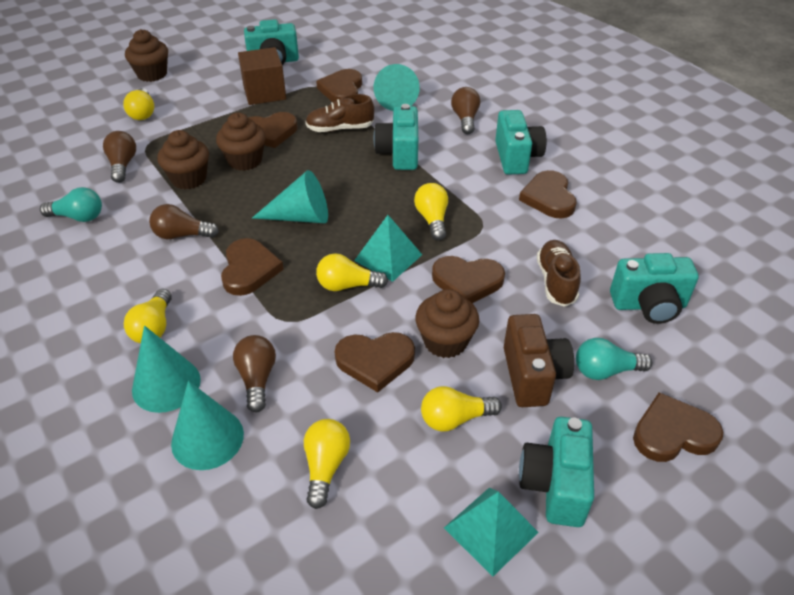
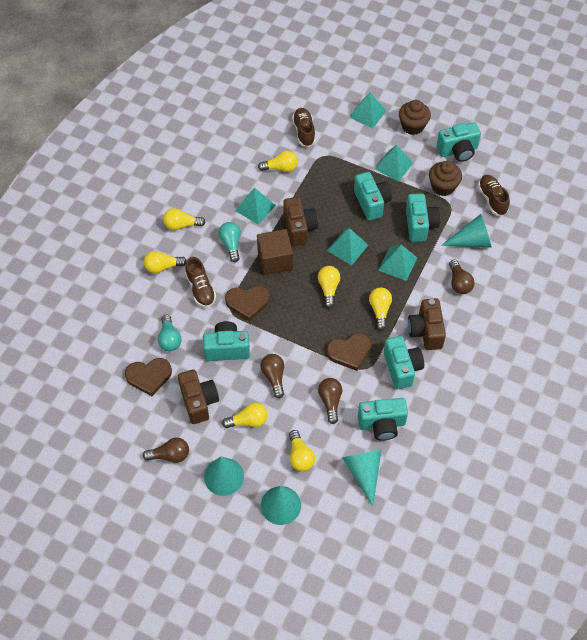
brown camera: [504,314,574,407] = 1 -> [178,370,219,424] [283,197,318,246] [408,298,446,350] = 3
brown cupcake: [125,29,168,82] [157,130,209,189] [216,113,266,171] [415,289,479,358] = 4 -> [399,100,431,135] [429,161,462,196] = 2
brown heart: [221,238,284,296] [248,112,298,148] [316,69,362,102] [335,332,415,392] [432,256,505,303] [519,170,577,218] [633,392,723,462] = 7 -> [125,358,172,396] [225,286,270,321] [326,333,371,371] = 3
brown shoe: [305,94,374,132] [537,240,581,307] = 2 -> [185,257,216,308] [292,108,316,147] [478,175,510,216] = 3
turquoise camera: [244,19,299,65] [374,104,418,170] [495,110,547,175] [519,417,594,527] [610,253,699,324] = 5 -> [203,321,250,361] [354,172,392,220] [358,398,408,441] [384,336,424,389] [406,193,440,242] [436,122,481,162] = 6
turquoise pyramid: [354,215,422,282] [444,488,539,577] = 2 -> [235,188,276,225] [327,228,368,265] [349,92,387,129] [375,145,413,182] [378,245,417,281] = 5
yellow light bulb: [123,88,154,120] [124,289,172,343] [304,419,350,509] [316,253,388,291] [414,183,448,241] [421,386,502,431] = 6 -> [144,251,187,273] [163,208,205,230] [222,403,268,428] [258,151,298,172] [289,430,315,471] [318,266,340,308] [369,287,392,331] = 7

